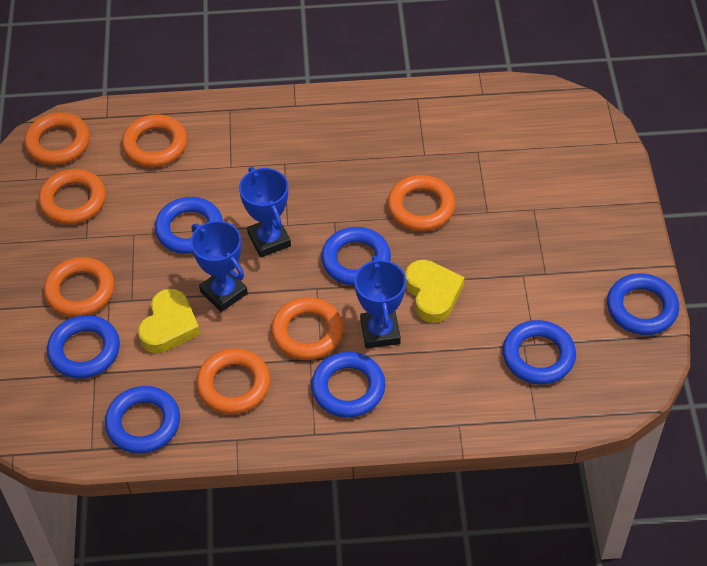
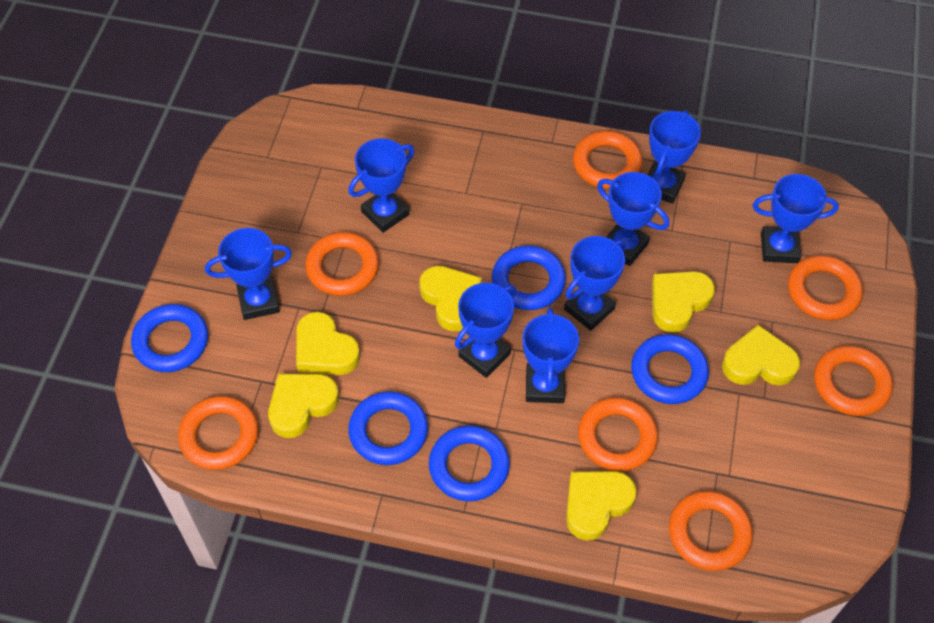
blue ring: [47,315,120,379] [105,386,180,454] [155,197,223,254] [311,352,386,418] [321,227,391,286] [502,320,576,385] [607,273,679,335] = 7 -> [131,304,208,372] [348,391,428,465] [429,425,510,501] [492,245,566,310] [631,334,709,404] = 5
blue trophy: [190,221,248,312] [239,167,291,257] [354,256,406,349] = 3 -> [205,228,292,320] [348,138,414,233] [455,283,516,378] [522,307,579,403] [564,236,626,331] [597,172,669,266] [648,110,701,204] [753,174,839,263] = 8
yellow heart: [138,289,200,353] [405,260,464,323] = 2 -> [268,374,339,438] [296,312,360,375] [419,266,482,331] [566,471,637,541] [652,271,715,333] [722,325,800,386] = 6

